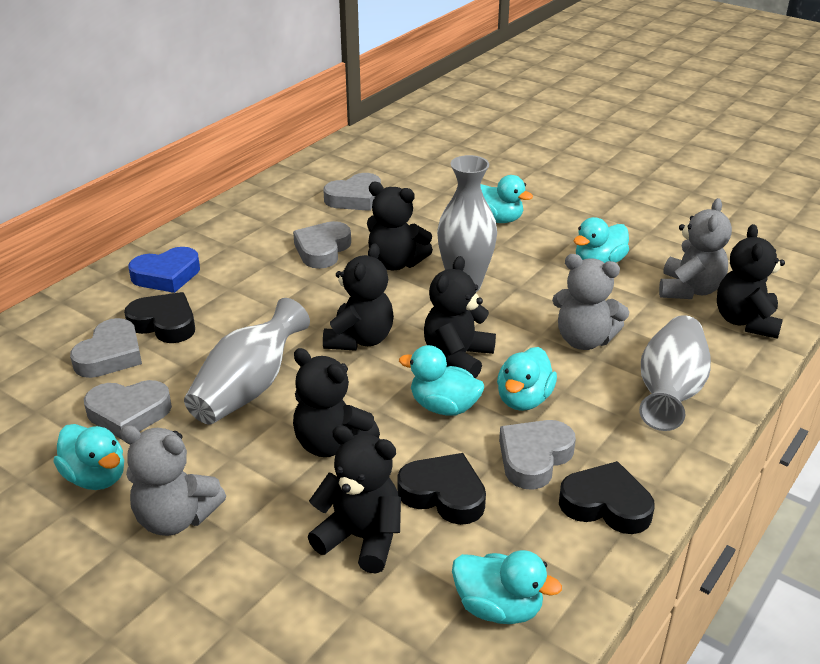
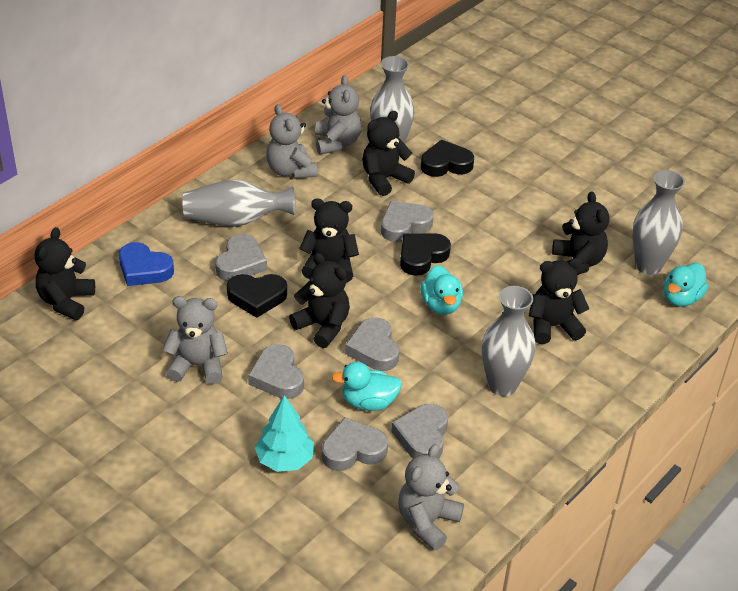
grey heart: [70,318,142,378] [84,380,172,441] [293,221,351,269] [323,173,381,211] [499,420,576,490] = 5 -> [215,234,267,281] [248,344,304,399] [322,417,388,471] [345,317,399,371] [381,201,433,242] [391,404,448,458] = 6
grey teddy bear: [120,425,226,536] [552,254,629,350] [659,198,732,299] = 3 -> [162,296,228,384] [266,104,317,179] [315,75,361,154] [398,444,464,551] = 4
grey vase: [184,298,310,424] [437,155,497,292] [639,315,711,431] = 3 -> [182,180,295,227] [370,56,414,144] [482,286,536,396] [633,170,685,275] = 4
turquoise duck: [54,424,124,490] [399,345,484,416] [452,550,562,624] [480,175,533,223] [497,347,557,411] [574,217,629,263] = 6 -> [332,362,402,411] [420,265,463,315] [664,263,709,307] = 3
turquoise tree: none = 0 -> [255,395,314,472] = 1

